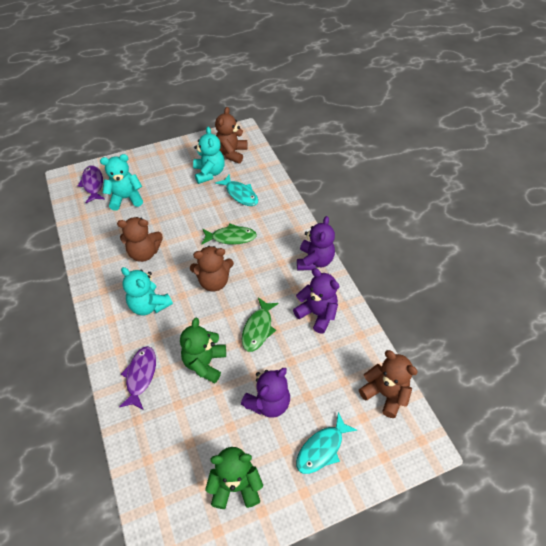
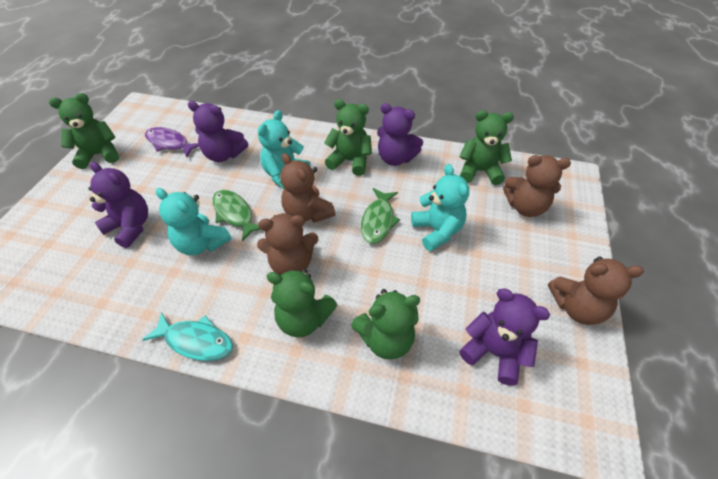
green teddy bear: [180,318,226,383] [205,447,263,509] = 2 -> [49,93,119,169] [267,269,337,338] [324,99,372,176] [351,289,420,360] [459,110,514,185] = 5
purple fish: [78,166,105,203] [119,346,156,409] = 2 -> [145,127,199,157] = 1
purple teddy bear: [241,368,290,418] [293,268,339,334] [297,216,335,270] = 3 -> [89,162,148,248] [188,101,248,162] [377,103,423,166] [459,288,550,386] = 4
turquoise fish: [215,175,258,206] [296,412,357,474] = 2 -> [142,312,233,361] = 1

